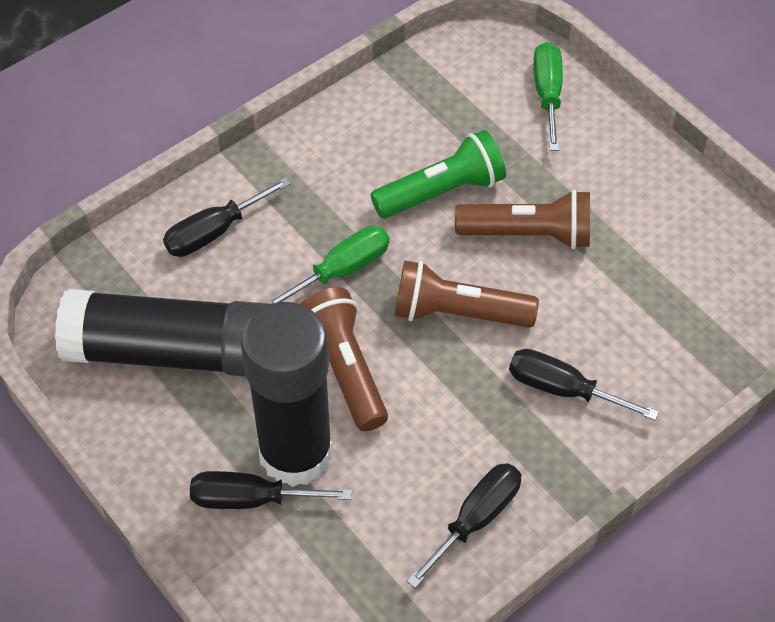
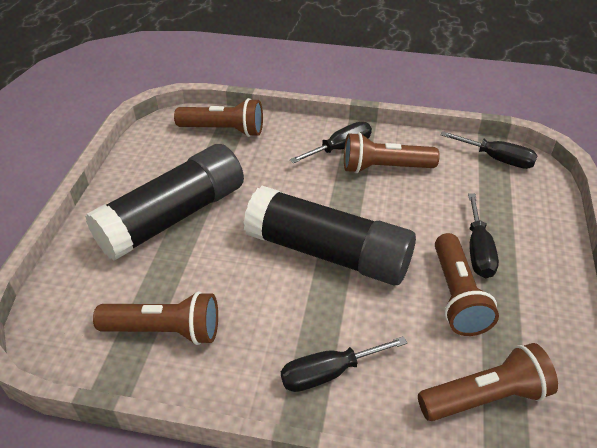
brown flashlight: [300,287,388,431] [395,261,539,328] [455,190,590,249] = 3 -> [93,291,218,345] [174,98,263,137] [344,133,440,173] [418,343,558,421] [435,233,499,336] = 5
green flashlight: [371,130,506,219] = 1 -> none = 0
green screwdriver: [266,226,390,304] [533,42,563,151] = 2 -> none = 0

